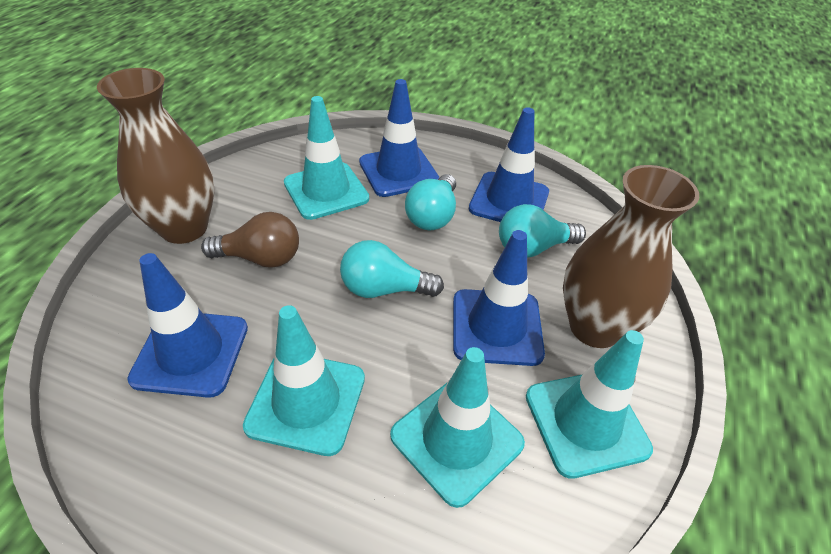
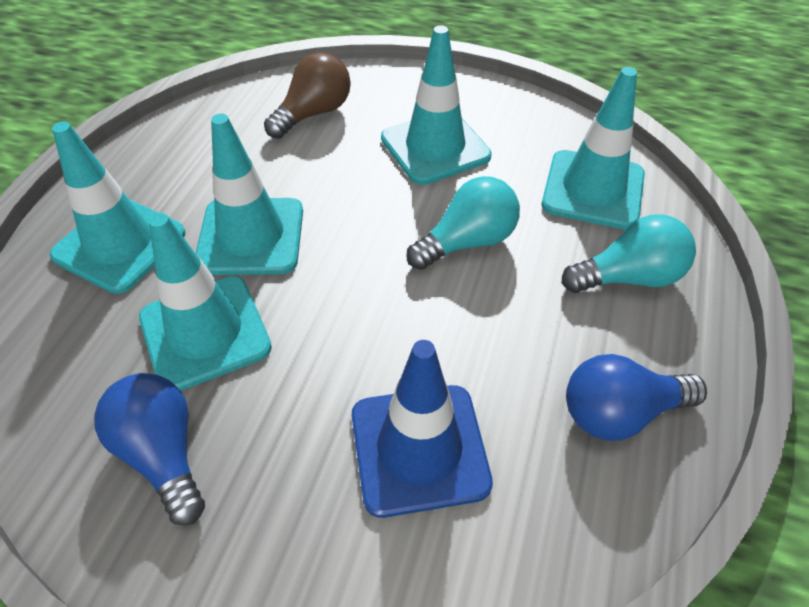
blue light bulb: none = 0 -> [94,373,205,526] [566,354,707,441] = 2
blue traffic cone: [127,253,248,398] [359,79,439,197] [453,230,545,366] [469,107,549,222] = 4 -> [352,340,493,518] = 1
brown vase: [97,68,215,244] [563,165,699,348] = 2 -> none = 0
turquoise light bulb: [340,240,444,298] [405,174,456,230] [499,204,586,258] = 3 -> [406,176,520,270] [562,215,696,293] = 2
turquoise traffic cone: [243,305,365,456] [284,96,369,220] [390,347,525,508] [526,330,653,479] = 4 -> [50,122,186,294] [139,213,272,391] [196,114,303,275] [381,26,492,185] [542,67,645,229] = 5

